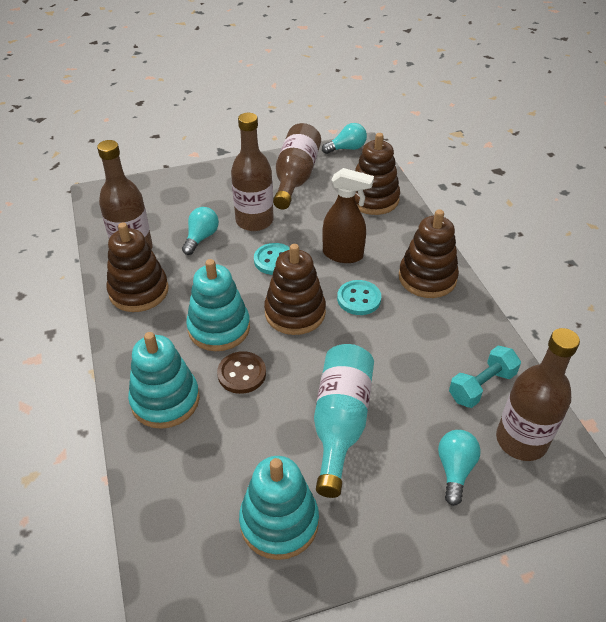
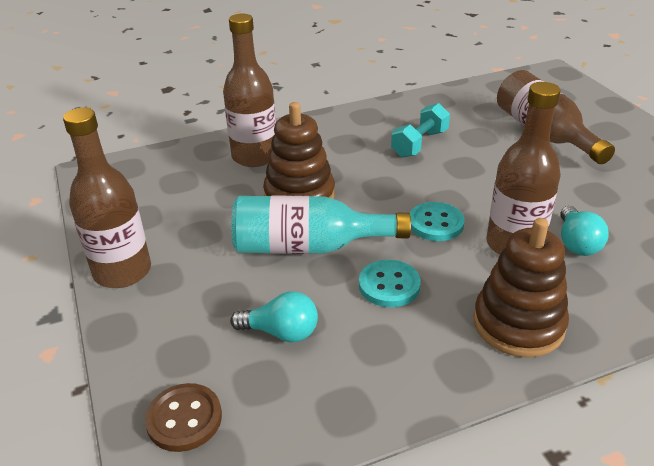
brown spray bottle: [322,168,374,263] = 1 -> none = 0
brown stacking toy: [106,222,169,312] [264,244,326,335] [355,133,400,215] [399,209,459,298] = 4 -> [263,102,335,199] [474,218,569,358] = 2
turquoise light bulb: [182,207,219,255] [322,123,367,154] [438,430,481,506] = 3 -> [230,291,318,342] [560,206,609,256] = 2
turquoise stacking toy: [128,332,200,429] [186,259,250,351] [239,456,319,560] = 3 -> none = 0

